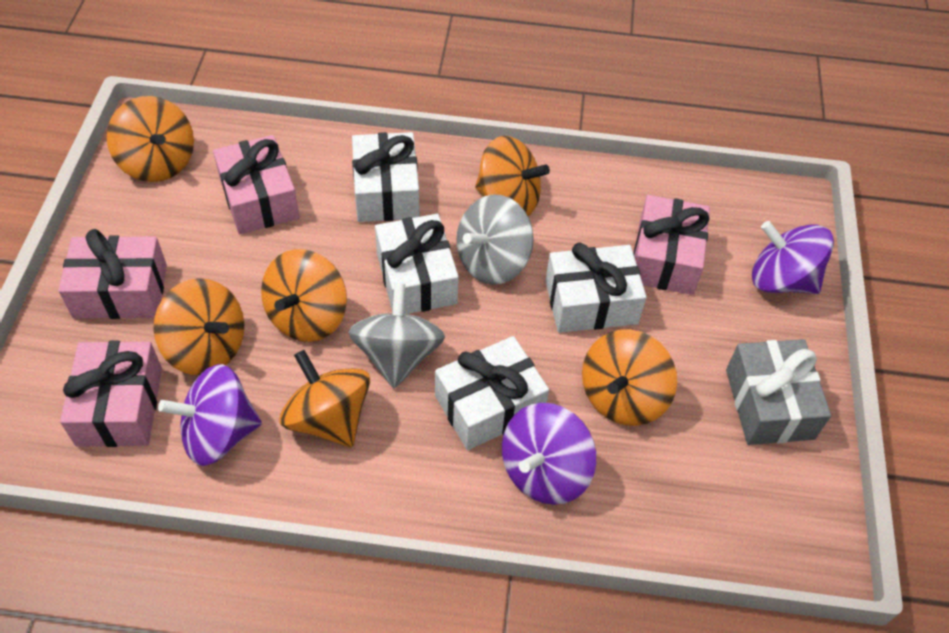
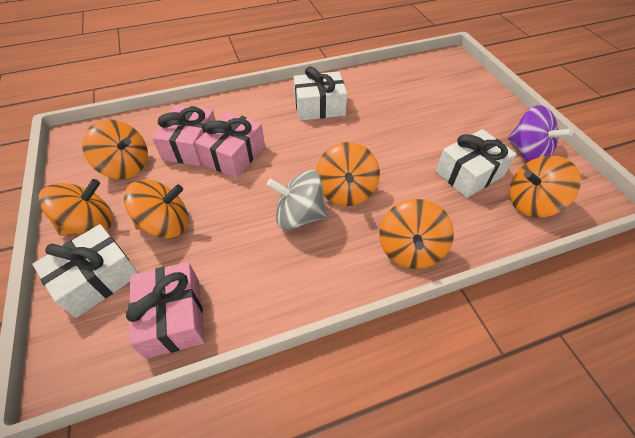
grey gift: [726,339,831,445] = 1 -> none = 0
grey spinning top: [349,283,445,389] [456,194,534,285] = 2 -> [267,170,327,230] = 1
pink gift: [58,229,167,319] [60,341,162,447] [213,135,299,234] [634,195,710,295] = 4 -> [126,262,205,359] [152,105,216,166] [195,111,265,178] = 3
purple spinning top: [158,364,262,466] [502,403,596,505] [752,221,834,294] = 3 -> [508,105,573,162] = 1
white gift: [352,132,420,222] [375,214,459,314] [435,336,549,450] [545,242,647,333] = 4 -> [32,224,138,318] [293,66,347,121] [436,129,517,198] = 3

